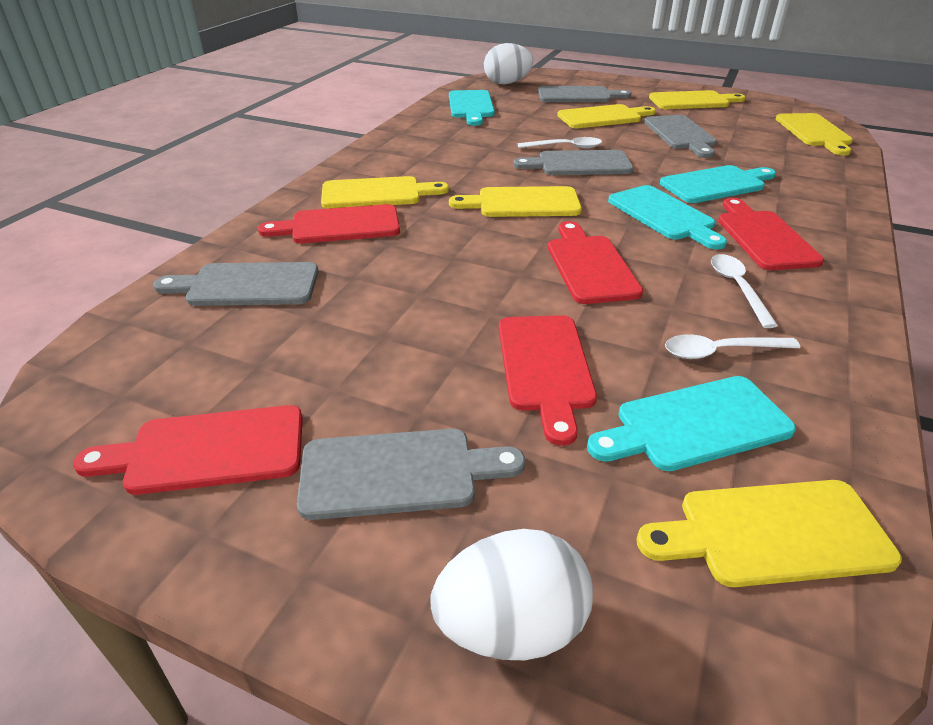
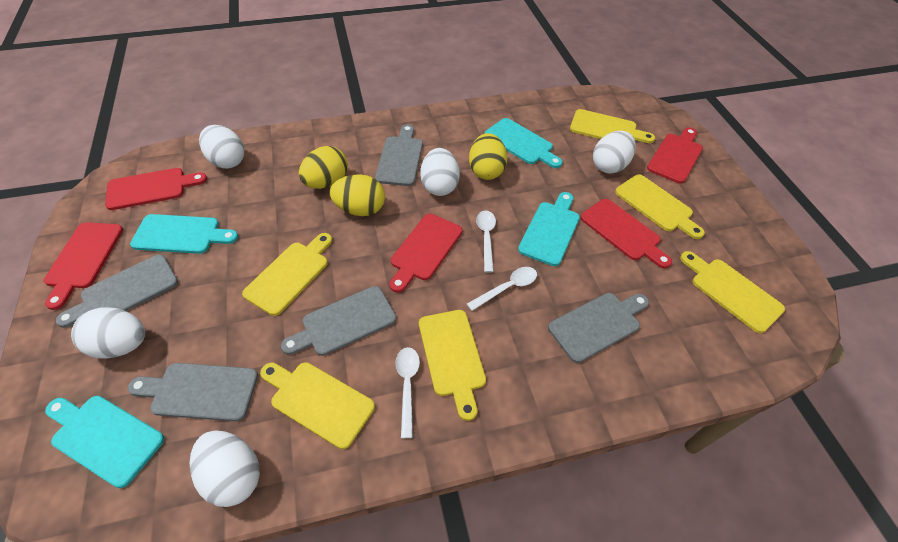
white egg: [431,529,593,660] [484,43,533,84] = 2 -> [71,307,145,359] [190,430,260,507] [199,125,244,169] [420,148,460,196] [593,131,636,174] = 5
yellow egg: none = 0 -> [299,146,348,189] [330,174,385,216] [469,133,507,180] = 3

